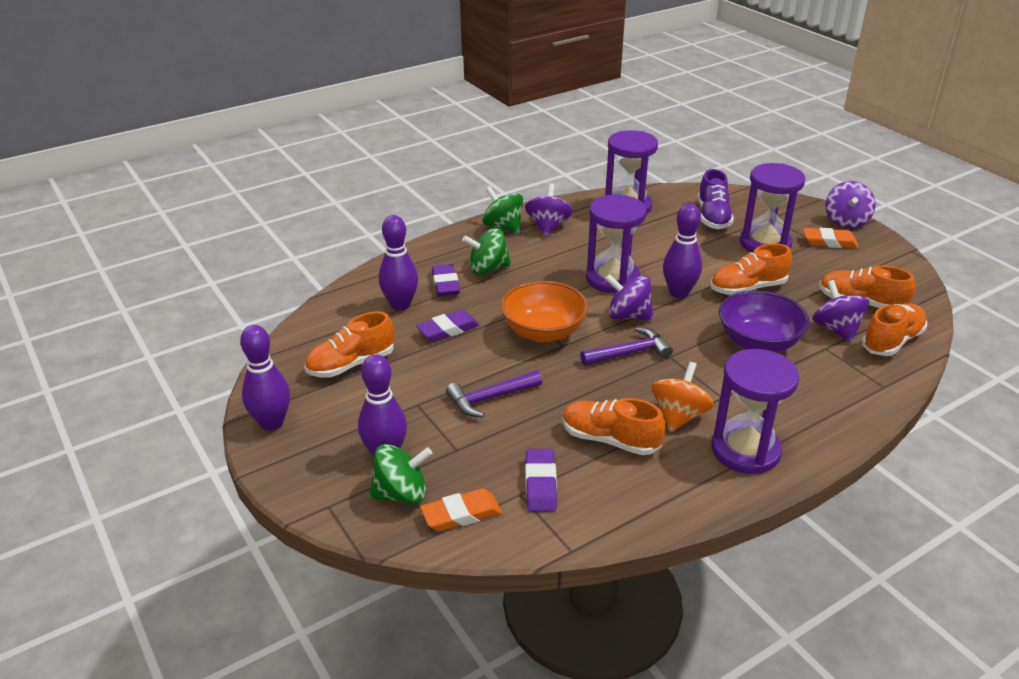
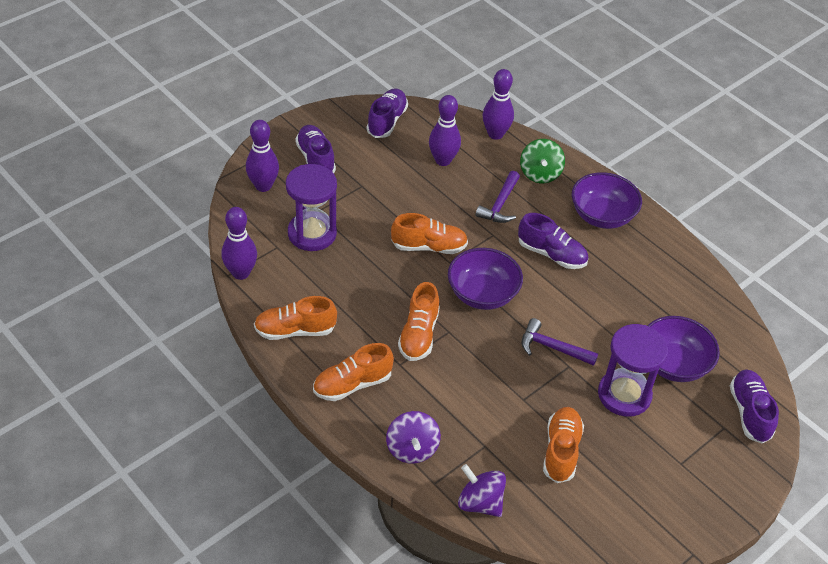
green spinning top: [369,444,432,504] [462,228,511,275] [482,186,523,233] = 3 -> [520,139,565,183] = 1
orange bowl: [501,281,588,342] = 1 -> none = 0
orange eraser: [420,489,502,531] [803,228,859,248] = 2 -> none = 0
orange spinning top: [652,362,714,432] = 1 -> none = 0
purple bowl: [719,290,810,352] = 1 -> [448,248,523,310] [572,172,642,229] [647,316,720,382] = 3
purple eraser: [416,309,479,342] [432,264,460,296] [525,449,557,512] = 3 -> none = 0
purple hourglass: [586,195,647,293] [605,130,658,214] [712,349,799,474] [740,163,805,253] = 4 -> [286,164,337,251] [598,324,668,417] = 2
purple shoe: [698,169,734,229] = 1 -> [295,125,336,173] [367,88,408,138] [518,213,588,269] [730,369,779,444] = 4
purple spinning top: [525,184,573,236] [605,274,654,320] [812,280,869,343] [826,181,875,228] = 4 -> [386,411,441,464] [458,464,506,517] = 2

